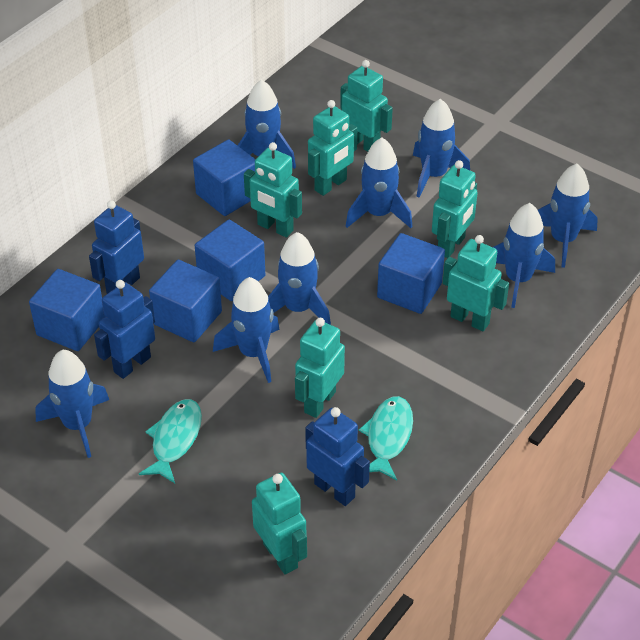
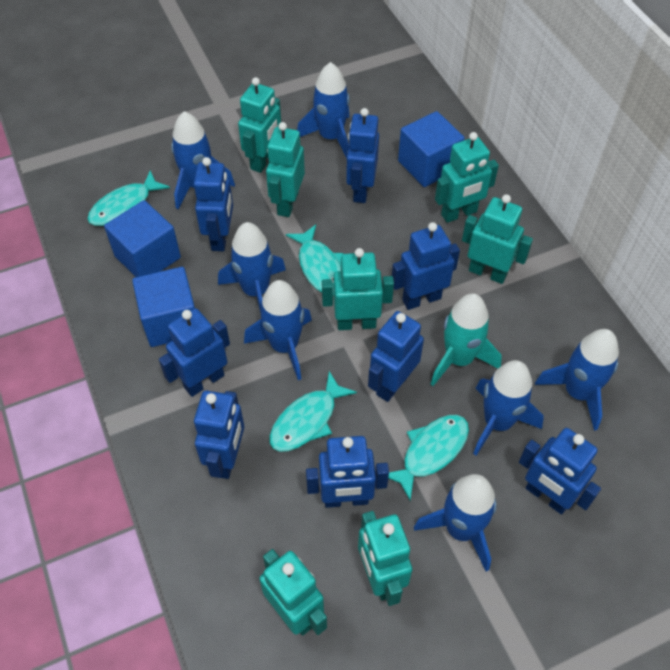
blue cube: [29,269,105,351] [149,260,222,342] [193,139,256,216] [195,220,265,301] [377,233,445,314] = 5 -> [104,200,181,277] [132,267,195,347] [398,111,465,187] = 3
blue robot: [89,200,144,294] [94,280,155,379] [305,407,370,506] = 3 -> [159,308,230,397] [194,157,233,251] [194,391,244,479] [306,436,389,508] [346,108,379,203] [368,311,424,402] [392,222,460,310] [519,428,601,514] = 8
blue rocket: [35,350,109,458] [213,277,280,383] [238,79,296,169] [268,232,331,325] [346,137,412,228] [413,99,470,197] [493,203,555,308] [538,164,598,268] = 8 -> [171,111,235,209] [218,222,286,313] [244,280,312,380] [297,62,350,158] [414,474,497,572] [473,360,544,456] [535,329,619,431] = 7
turquoise fish: [139,399,202,483] [359,396,413,480] = 2 -> [87,170,170,226] [269,371,357,452] [286,225,343,296] [388,415,469,501] = 4
turquoise rocket: none = 0 -> [431,293,502,386] = 1

